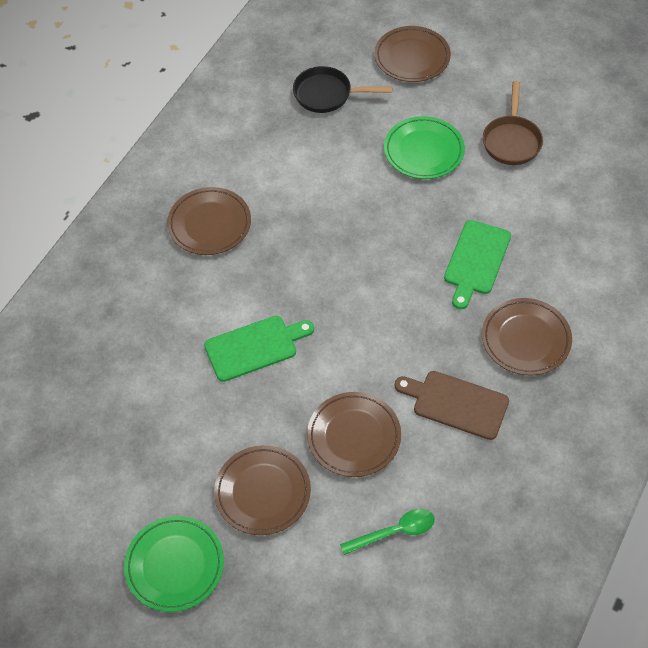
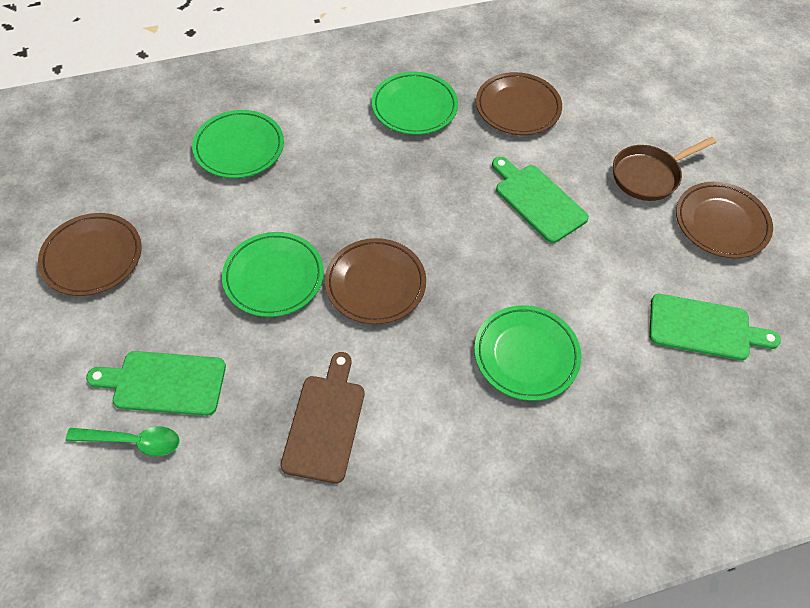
black pan: [293,66,392,113] = 1 -> none = 0
brown plate: [167,187,251,255] [214,445,311,535] [307,392,401,477] [374,26,451,82] [482,298,572,375] = 5 -> [38,213,142,296] [325,238,426,324] [476,72,562,135] [676,182,773,258] = 4
green cutting board: [204,316,314,382] [444,220,511,309] = 2 -> [86,351,226,416] [492,157,589,243] [649,294,781,360] = 3
green plate: [124,516,224,612] [384,116,465,179] = 2 -> [192,110,284,178] [222,232,324,317] [372,72,458,135] [474,305,581,401] = 4

